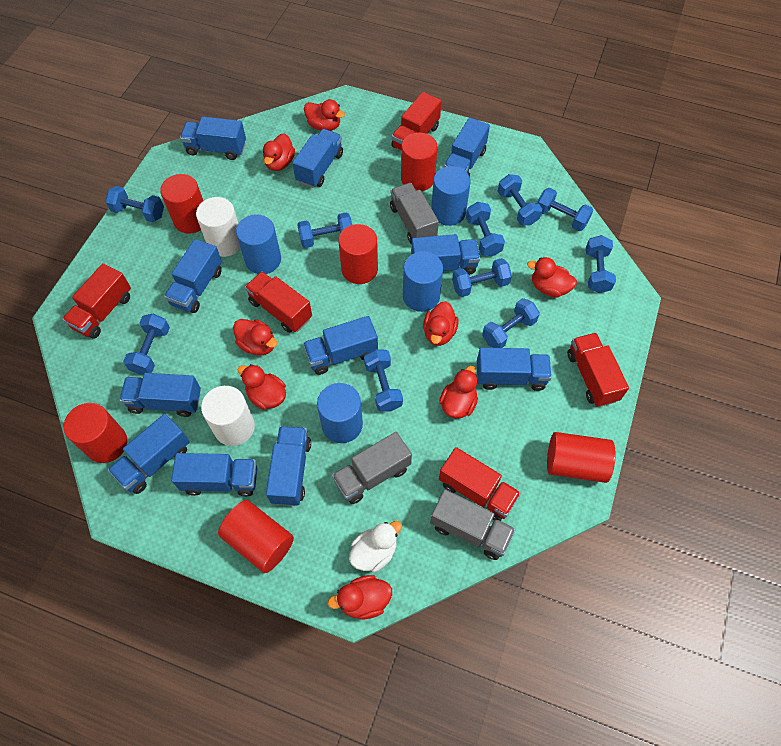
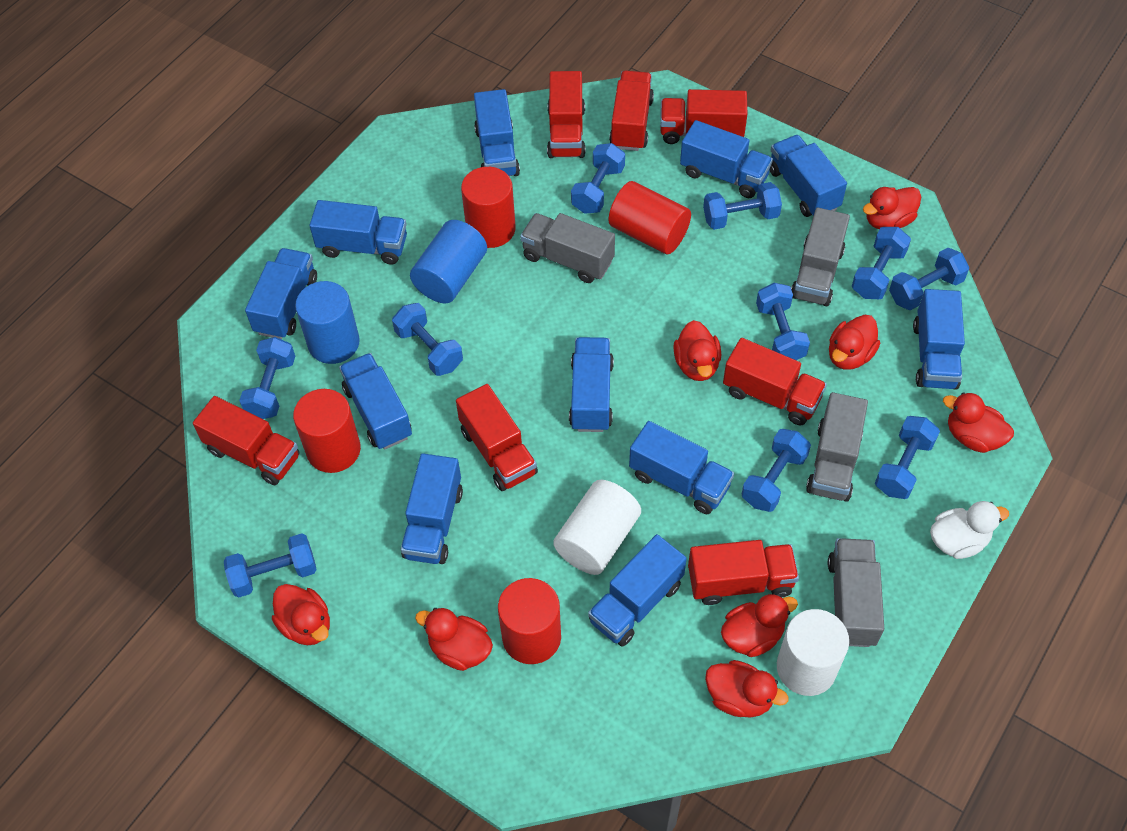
blue cylinder: [236,214,281,274] [317,383,363,443] [403,251,443,312] [431,166,471,226] = 4 -> [295,281,360,364] [410,220,487,303] = 2
grey truck: [332,432,412,504] [390,183,439,244] [430,489,515,560] = 3 -> [520,213,615,283] [791,208,850,306] [806,392,868,502] [828,538,884,647] = 4
red cylinder: [64,403,127,463] [160,174,203,234] [218,500,294,573] [338,224,378,284] [401,133,438,191] [547,432,615,483] = 6 -> [293,389,361,473] [461,167,516,248] [498,578,561,664] [608,181,691,254] = 4
red truck: [62,263,131,338] [245,272,312,333] [391,92,442,150] [439,447,521,521] [567,333,629,407] = 5 -> [193,396,300,485] [456,384,538,491] [547,71,585,158] [609,71,654,151] [660,89,747,144] [688,540,799,605] [723,338,827,425] = 7

